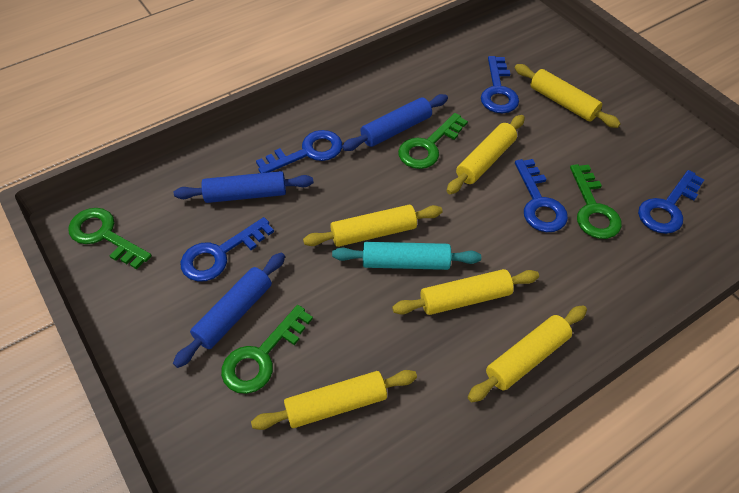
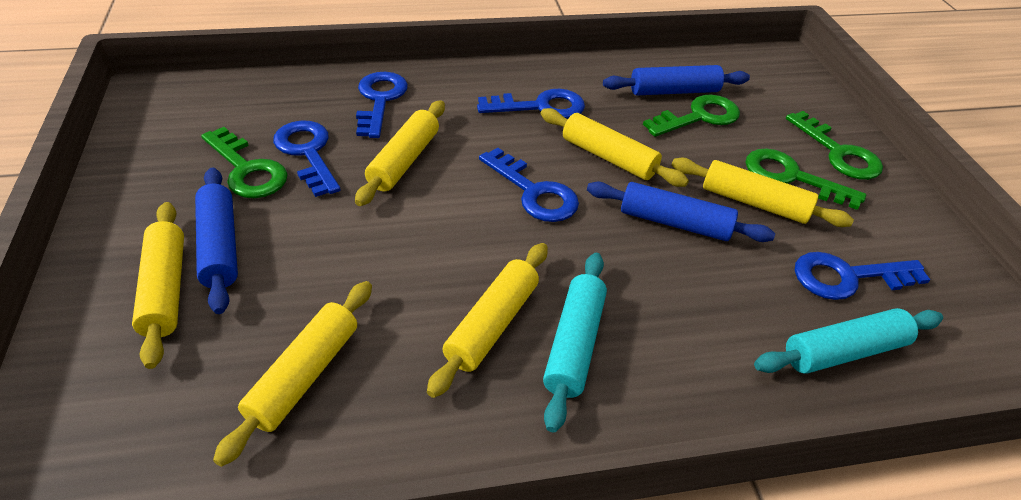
turquoise rolling pin: [332,242,481,270] = 1 -> [543,253,607,433] [754,308,943,374] = 2

